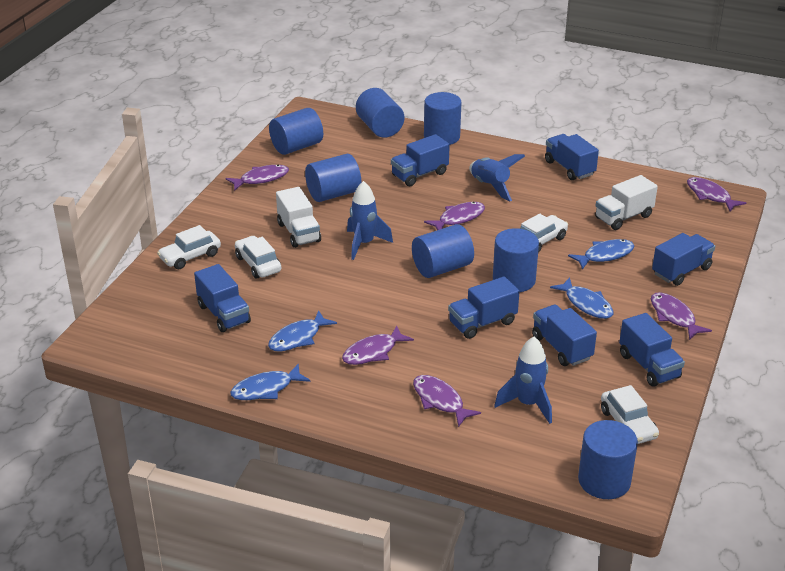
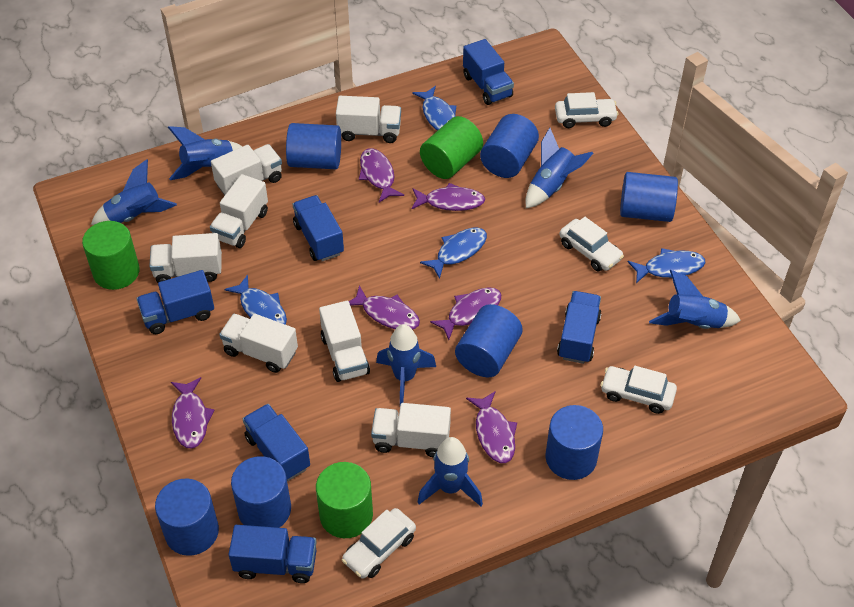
blue rocket: [347,181,393,260] [469,154,525,201] [494,337,552,424] = 3 -> [91,159,177,225] [168,126,242,180] [376,324,436,405] [417,437,483,506] [525,128,594,208] [649,270,741,329] = 6
blue truck: [194,264,251,332] [391,134,450,186] [448,276,520,339] [532,304,597,366] [545,134,599,180] [619,313,685,387] [652,233,715,286] = 7 -> [136,270,214,334] [228,525,317,583] [243,404,310,481] [292,195,344,262] [463,39,514,105] [557,291,601,364] = 6
green cylinder: none = 0 -> [82,221,140,290] [316,462,373,538] [420,116,483,179] = 3
white truck: [276,187,321,248] [595,175,658,230] = 2 -> [149,233,222,283] [210,174,268,248] [211,144,282,195] [219,314,298,373] [319,301,370,382] [336,96,401,143] [371,403,451,457] = 7

